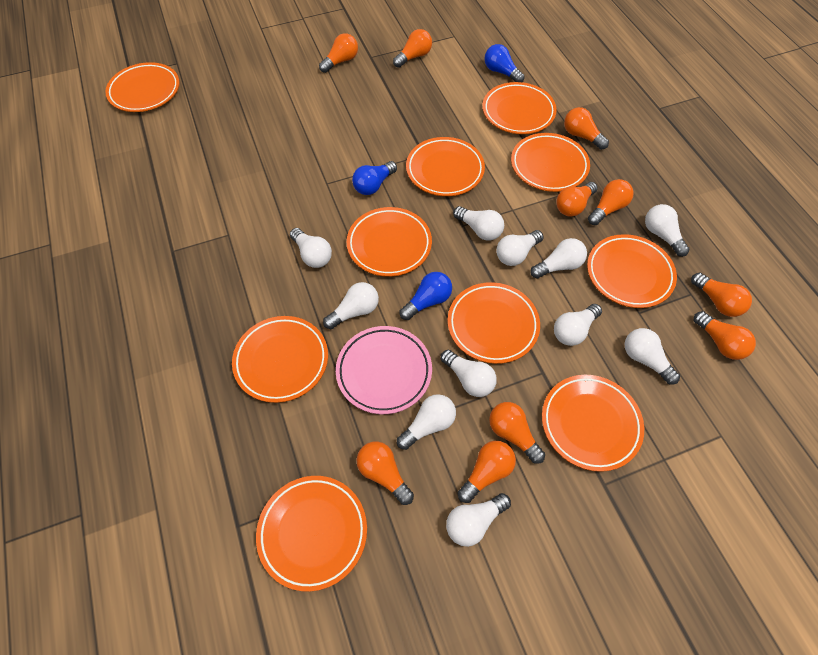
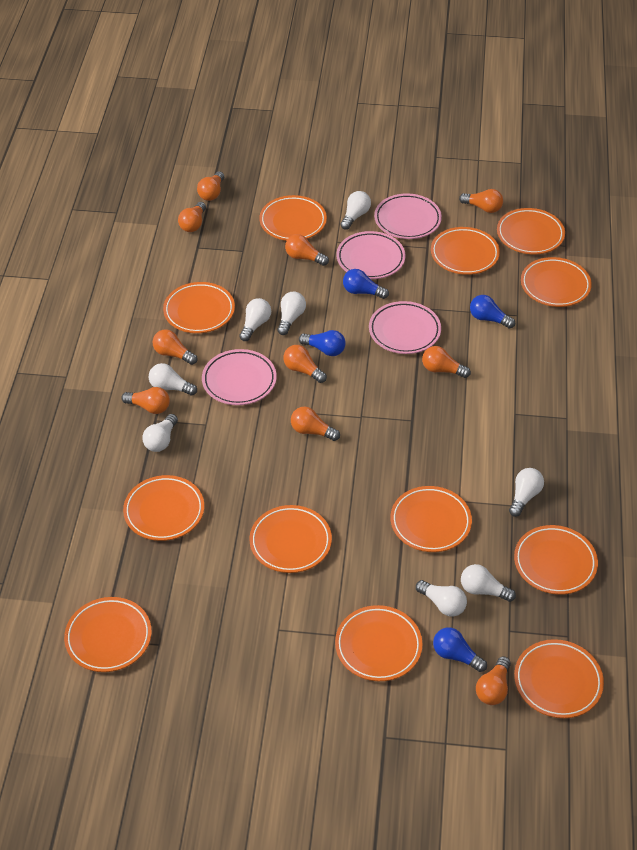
blue light bulb: [352,161,397,195] [400,272,452,320] [484,44,525,82] = 3 -> [299,330,345,356] [343,269,389,299] [433,627,487,672] [470,295,515,329] = 4
orange plate: [105,62,179,112] [232,316,328,403] [256,476,367,592] [347,207,432,277] [406,137,485,196] [448,282,540,364] [482,82,557,134] [511,133,590,192] [542,375,644,472] [587,234,677,308] = 10 -> [64,597,152,672] [123,475,204,541] [163,282,235,333] [250,505,332,573] [259,195,327,241] [335,605,423,681] [391,486,472,552] [431,227,500,275] [497,208,565,254] [514,525,598,595] [514,639,604,718] [521,257,592,307] = 12
pink plate: [336,326,432,414] = 1 -> [202,349,277,405] [336,231,406,279] [369,301,441,354] [374,193,442,239] = 4
white light bulb: [290,228,332,268] [323,282,379,329] [397,394,456,450] [441,350,497,397] [446,493,511,547] [453,206,504,241] [496,230,544,266] [530,238,587,279] [554,304,602,346] [625,328,680,385] [645,204,690,257] = 11 -> [142,414,178,452] [149,363,197,396] [239,298,271,341] [277,292,306,335] [340,191,371,230] [416,580,467,617] [461,564,516,602] [509,468,544,517] = 8

